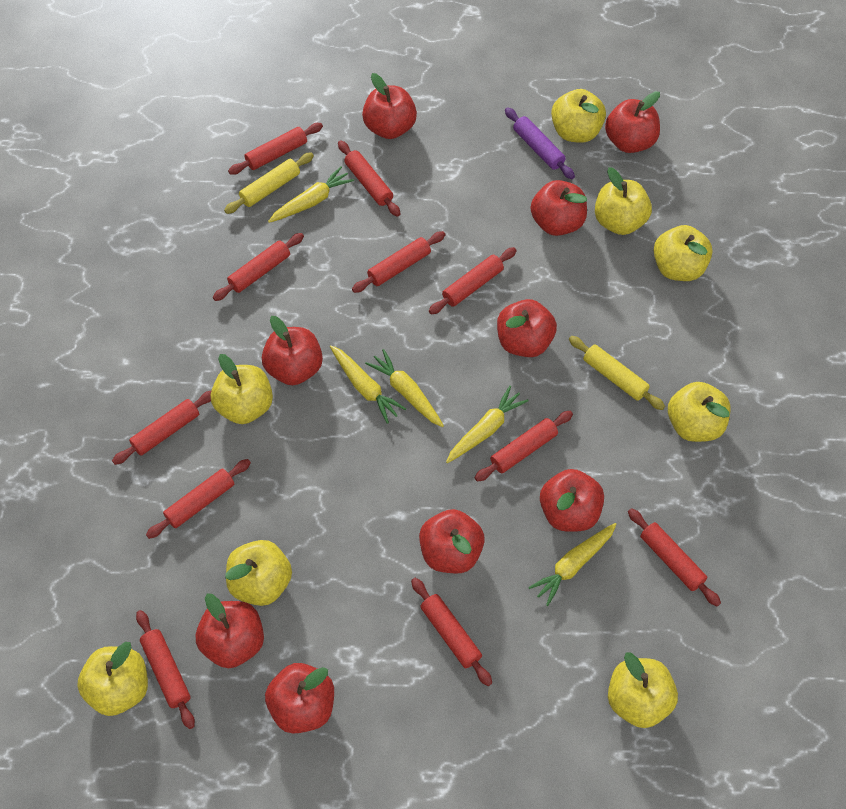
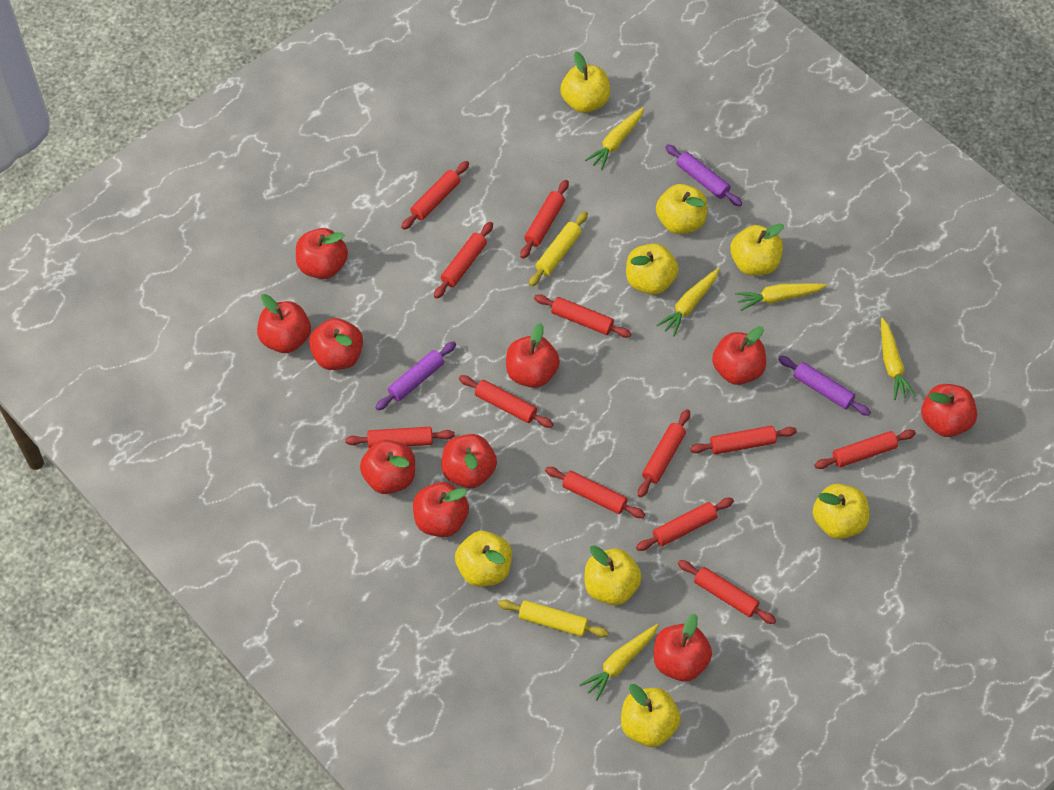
purple rolling pin: [505,107,575,179] = 1 -> [375,341,456,410] [665,144,742,206] [778,356,871,416] = 3
red apple: [196,594,264,668] [262,316,323,385] [265,663,334,733] [362,73,417,139] [419,509,485,573] [497,299,557,357] [531,180,587,236] [540,469,604,532] [605,91,660,153] = 9 -> [257,294,311,353] [296,228,348,279] [309,318,363,370] [360,440,415,494] [413,482,469,537] [441,434,497,488] [506,323,560,388] [654,614,712,682] [712,326,766,385] [921,384,977,437] = 10
red rolling pin: [112,391,211,465] [136,610,195,729] [146,459,251,539] [213,233,304,301] [228,123,323,175] [338,141,400,217] [352,231,446,293] [411,578,492,686] [429,247,517,315] [475,411,573,482] [628,508,721,607] = 11 -> [345,427,455,448] [401,161,469,230] [434,222,493,299] [459,375,553,428] [520,180,569,259] [534,294,632,338] [545,467,645,518] [636,498,734,551] [638,409,690,498] [678,560,776,624] [690,426,797,455] [815,430,916,469] = 12

